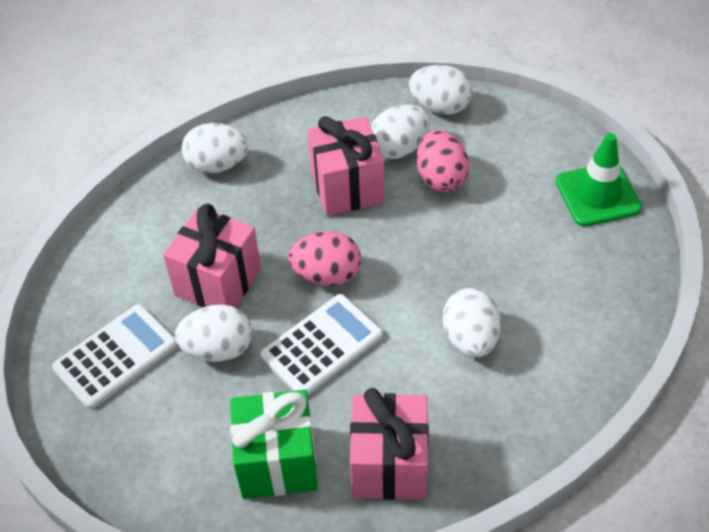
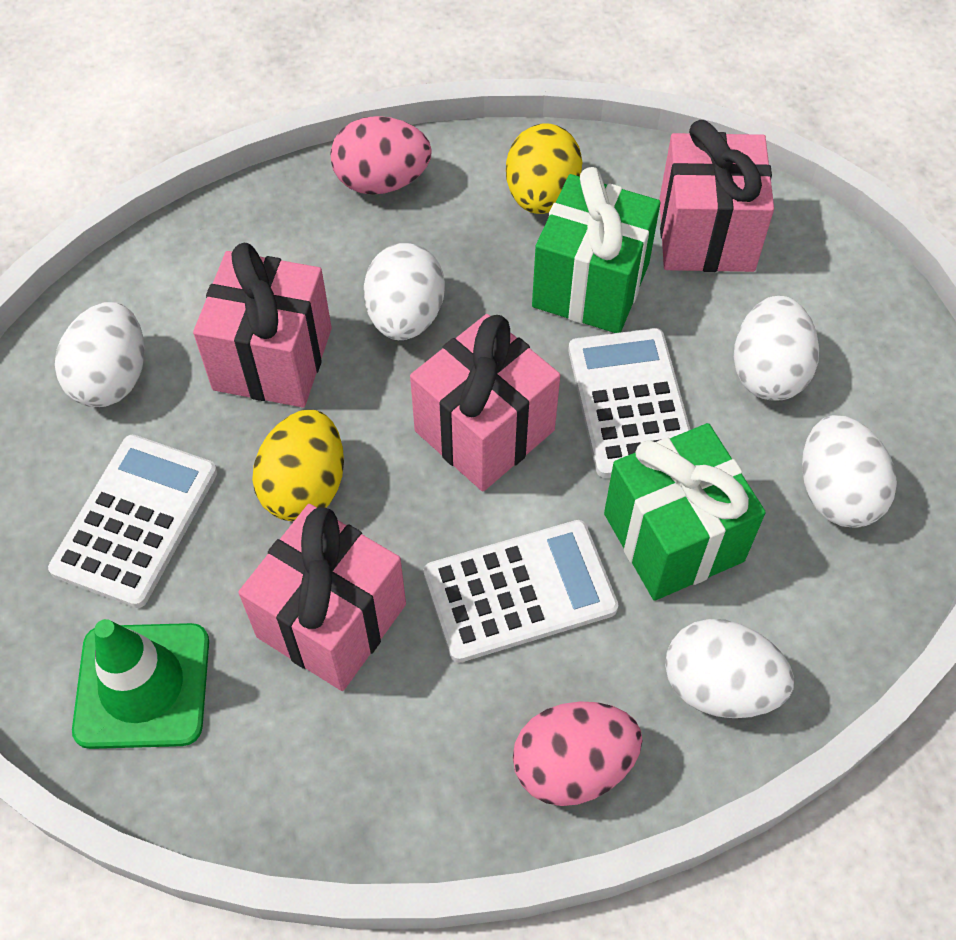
green gift: [230,390,318,499] = 1 -> [532,167,661,333] [604,423,766,601] = 2
pink gift: [163,204,261,308] [308,116,384,216] [350,388,429,500] = 3 -> [193,243,332,408] [238,504,406,691] [410,314,560,492] [659,120,774,272] = 4
white calculator: [52,304,177,409] [260,294,383,395] = 2 -> [48,435,217,608] [424,520,618,663] [568,328,691,478] = 3
yellow egg: none = 0 -> [252,410,344,521] [506,124,582,214] = 2

